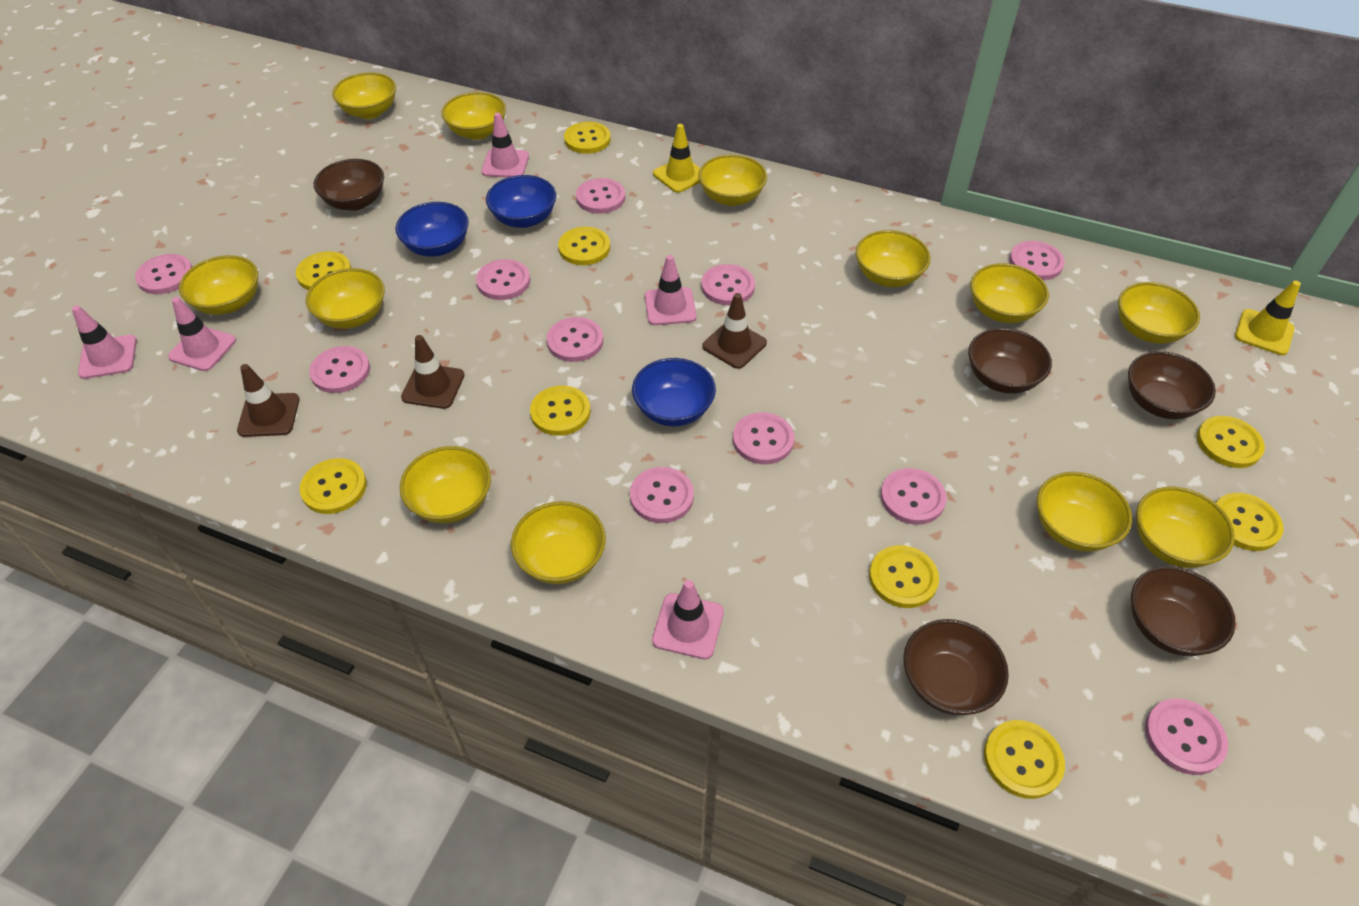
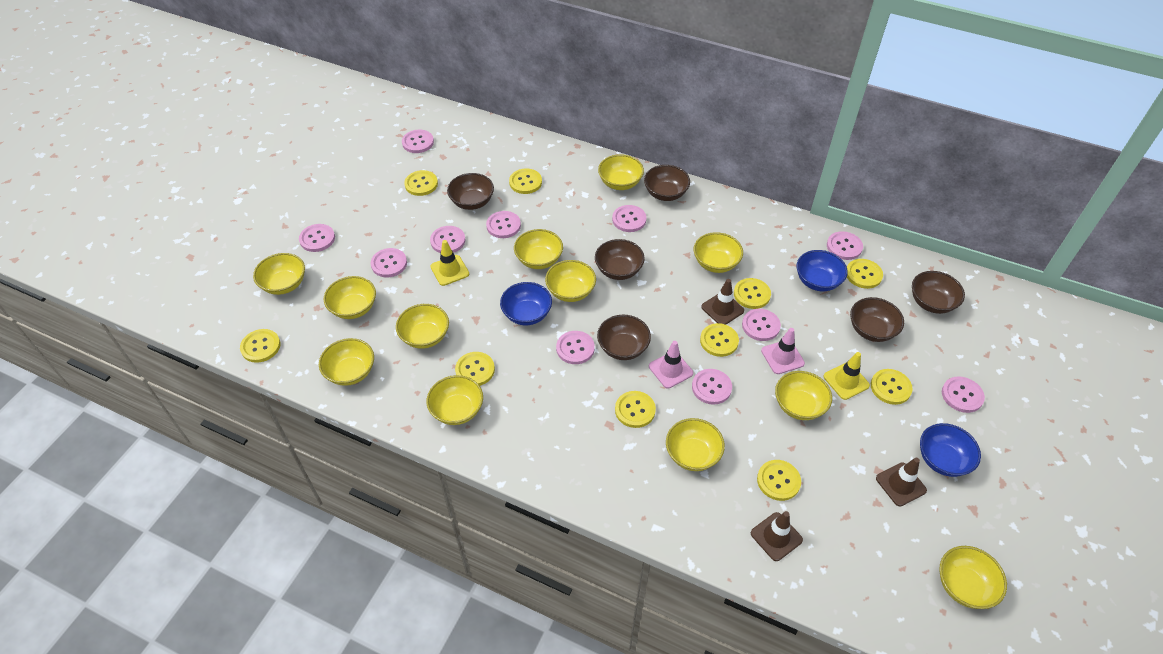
brown bowl: [314,159,384,211] [903,619,1009,715] [969,328,1052,394] [1128,351,1216,419] [1131,566,1236,656] = 5 -> [447,173,494,210] [595,239,645,280] [597,315,651,360] [644,165,690,201] [850,297,904,342] [912,271,965,314] = 6
pink traffic cone: [72,305,137,379] [168,297,236,371] [481,113,529,178] [645,255,696,325] [652,580,724,659] = 5 -> [649,341,693,388] [761,328,805,374] = 2
yellow button: [296,251,351,290] [300,458,367,514] [530,386,590,436] [558,227,610,265] [564,122,611,154] [869,545,939,608] [984,720,1065,799] [1197,416,1265,468] [1216,493,1284,551] = 9 -> [240,329,281,363] [404,170,438,196] [455,352,495,386] [509,169,542,194] [615,391,656,428] [700,323,739,357] [734,278,771,309] [757,460,801,501] [847,259,883,289] [871,369,913,405] = 10

